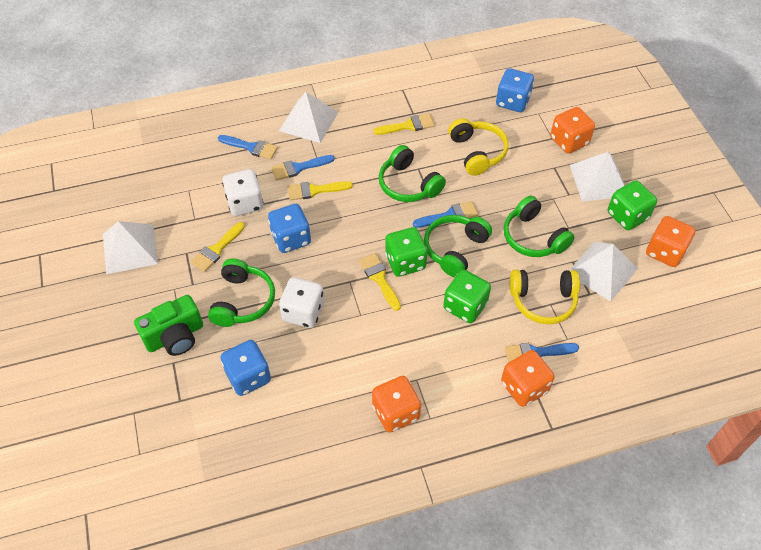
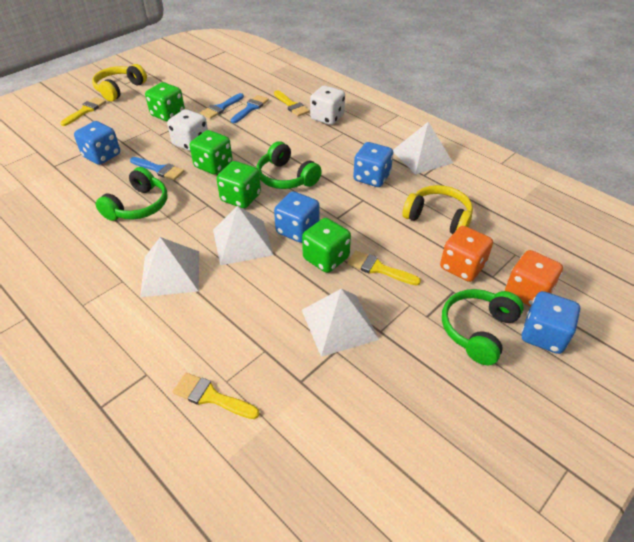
blue brush: [218,135,278,160] [271,155,335,180] [413,201,478,228] [505,343,579,362] = 4 -> [130,157,185,180] [200,93,244,119] [231,95,269,123] = 3
blue dice: [221,340,271,396] [268,204,311,253] [496,68,534,112] = 3 -> [74,121,120,165] [274,191,320,243] [353,142,393,187] [521,291,580,354] = 4
green camera: [134,295,203,356] = 1 -> none = 0
green dice: [385,227,428,277] [443,270,491,323] [608,180,657,230] = 3 -> [145,82,185,121] [190,130,232,175] [217,161,261,208] [302,218,351,273] = 4
green headphones: [208,258,275,327] [379,145,446,202] [424,215,492,277] [504,196,575,257] = 4 -> [96,167,167,221] [256,141,322,189] [442,289,524,365] = 3
orange dice: [372,376,421,433] [501,350,555,407] [550,107,595,153] [646,216,695,267] = 4 -> [440,226,493,282] [505,250,563,307] = 2

